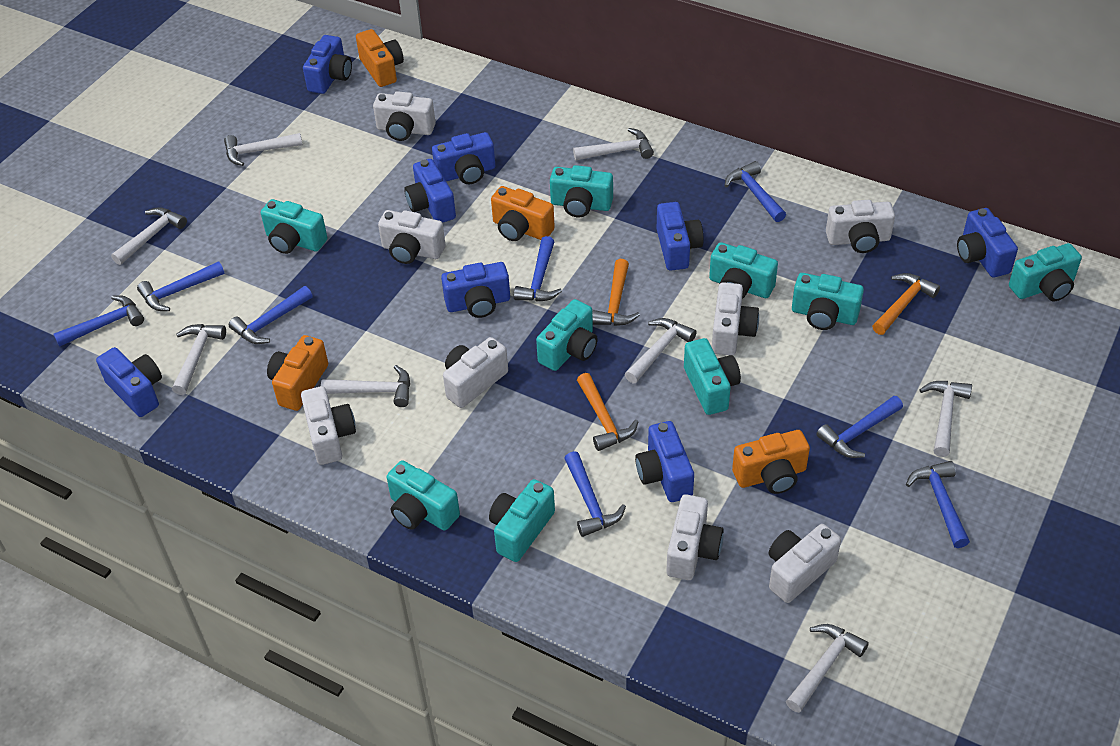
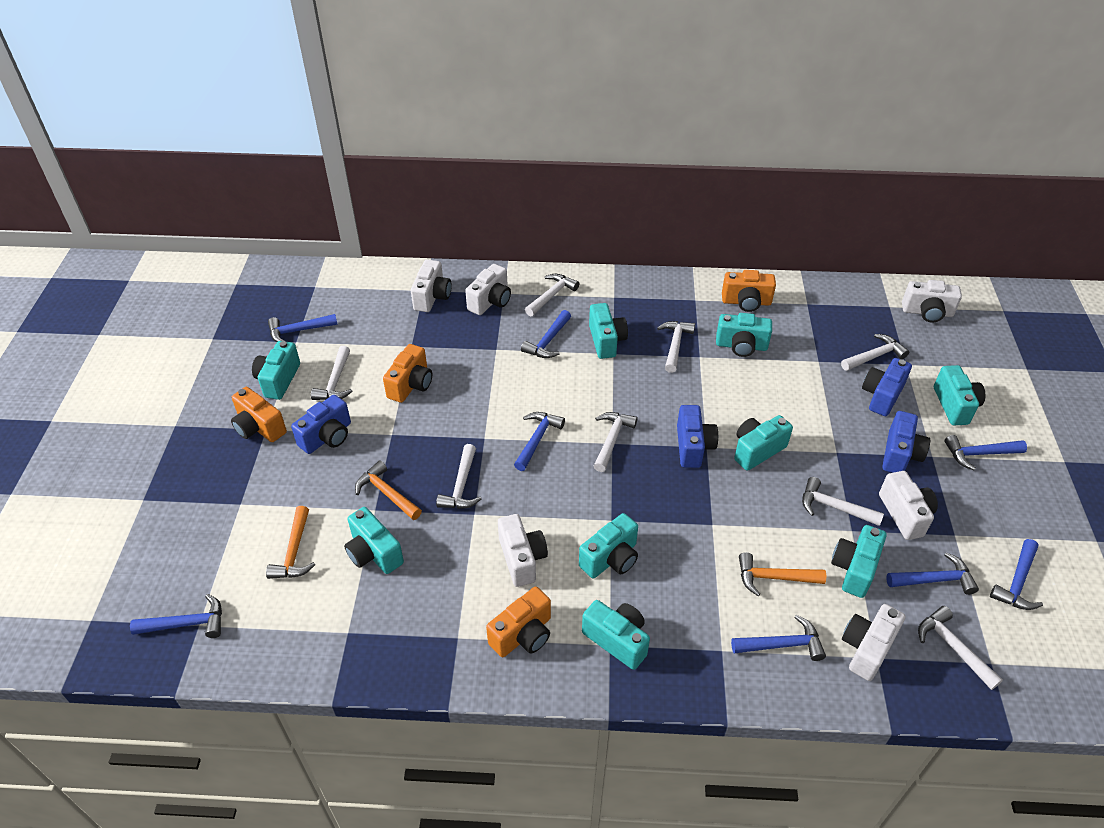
blue camera: [96,347,162,417] [303,35,352,94] [404,159,456,223] [432,132,495,184] [441,262,510,318] [635,421,694,502] [657,202,704,271] [957,208,1018,278] = 8 -> [291,395,351,454] [677,405,718,468] [862,358,912,416] [882,411,930,473] = 4
white camera: [301,386,356,465] [373,91,436,141] [378,210,445,264] [443,337,508,408] [666,494,724,580] [712,282,759,356] [769,524,841,603] [826,200,895,253] = 8 -> [411,260,452,312] [465,264,511,315] [498,514,548,587] [842,604,906,681] [879,471,938,540] [902,280,962,322] = 6

